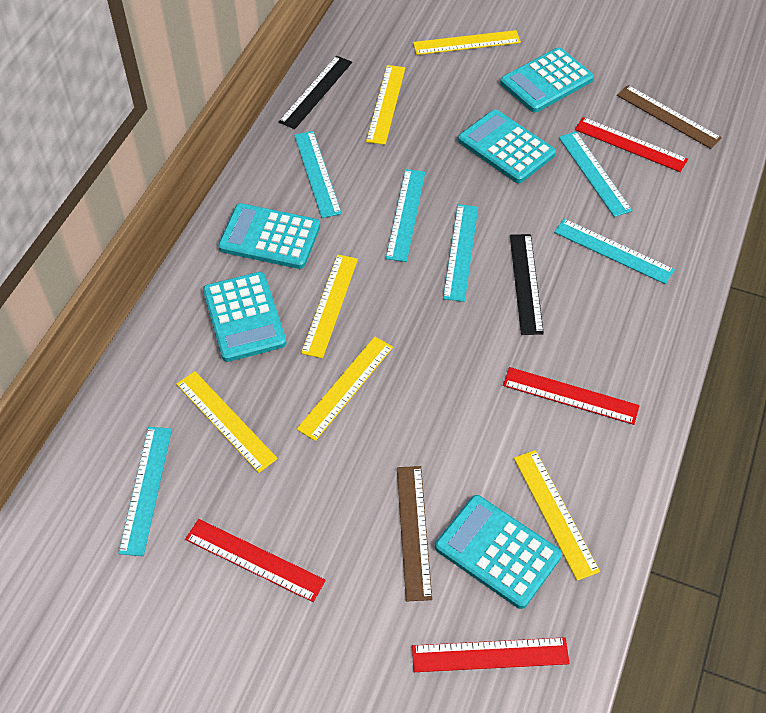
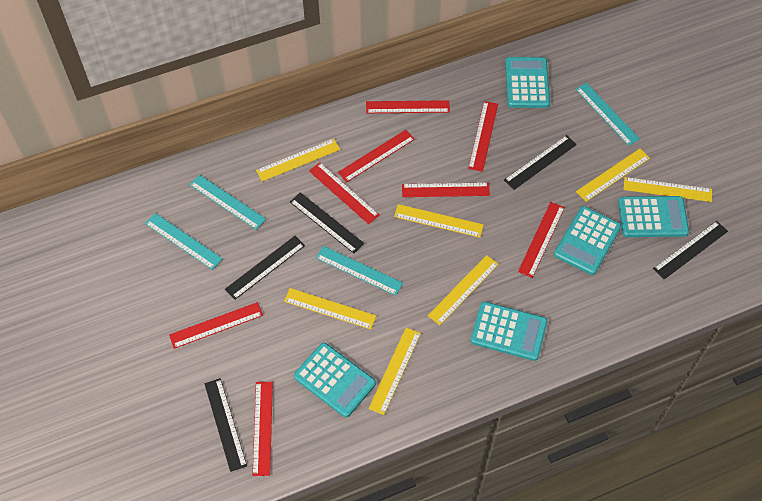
black ruler: [278,56,352,129] [510,234,544,335] = 2 -> [204,378,247,472] [225,236,305,300] [290,192,364,253] [504,135,577,190] [653,221,728,280] = 5
brown ruler: [397,466,432,601] [617,85,722,149] = 2 -> none = 0
red ruler: [185,519,326,602] [412,637,570,672] [503,367,640,425] [575,117,688,172] = 4 -> [169,302,263,349] [252,382,273,476] [309,162,379,224] [338,130,415,182] [366,100,450,113] [402,183,490,197] [468,101,498,172] [518,202,565,278] = 8
turquoise ruler: [118,427,172,556] [294,131,342,218] [386,169,425,262] [443,204,478,302] [554,219,675,284] [559,131,632,217] = 6 -> [145,213,223,270] [190,175,266,230] [316,246,403,296] [575,83,640,146] = 4
yellow ruler: [176,371,278,473] [297,336,393,441] [301,254,358,358] [366,65,405,145] [413,30,521,55] [514,450,600,581] = 6 -> [256,139,340,182] [284,288,376,330] [369,327,421,415] [394,204,484,238] [428,255,499,325] [576,149,650,202] [624,177,712,202] = 7

